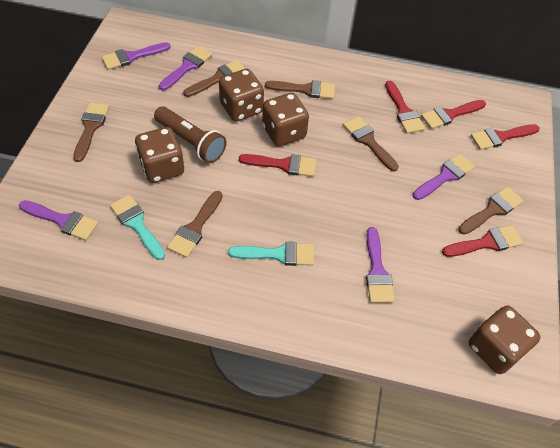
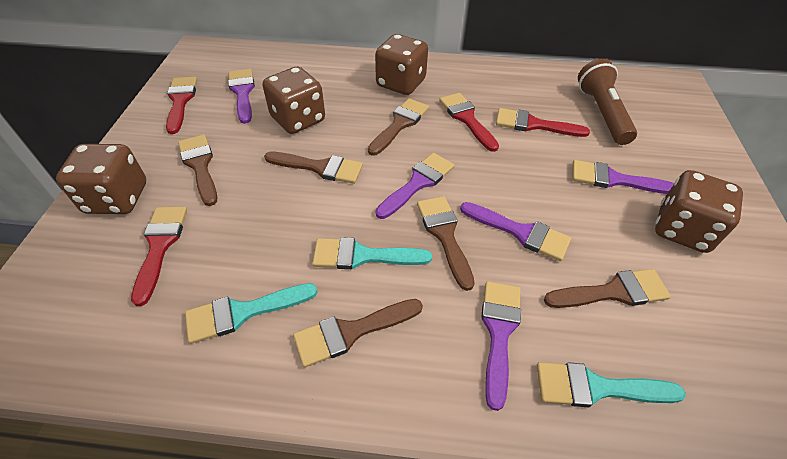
red brush: [239,154,316,177] [385,81,425,134] [421,100,486,129] [442,225,523,257] [471,124,540,150] = 5 -> [131,207,187,306] [166,77,197,134] [439,93,499,152] [496,108,590,137] = 4
turquoise brush: [110,194,165,260] [228,242,314,266] = 2 -> [185,283,317,344] [312,237,432,269] [537,362,686,407] = 3

